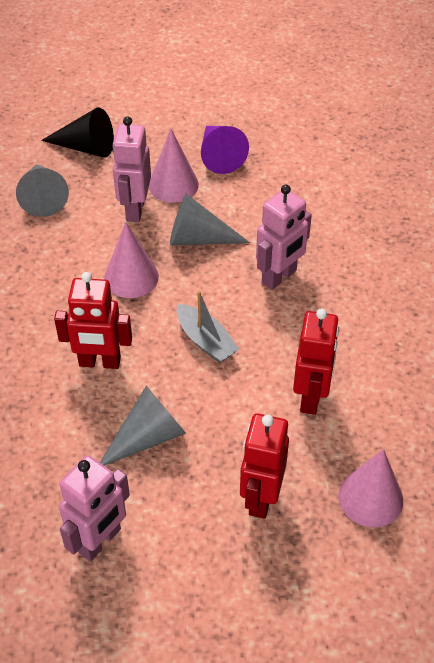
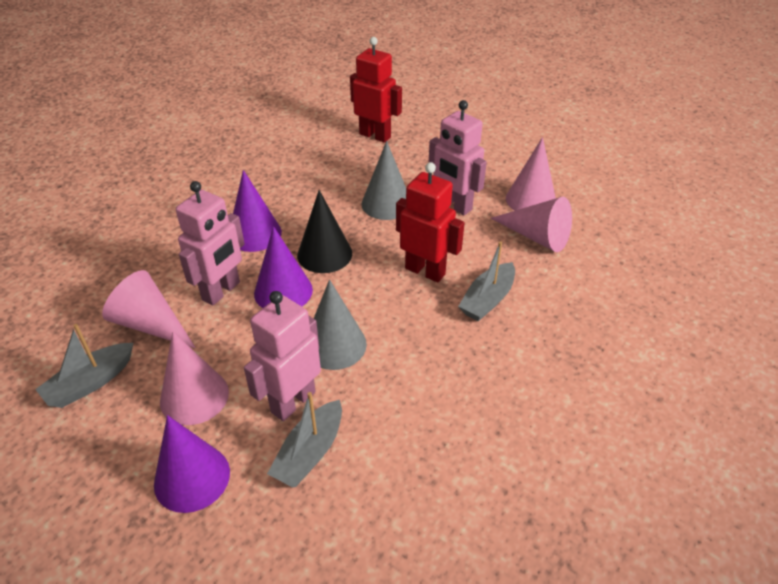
grey boat: [177,291,239,363] = 1 -> [35,324,133,408] [267,392,342,488] [458,241,515,321] = 3
grey cone: [16,164,69,217] [100,386,186,466] [170,194,250,245] = 3 -> [314,279,367,370] [362,141,406,220] = 2
pink cone: [104,222,159,298] [149,129,199,203] [338,449,403,528] = 3 -> [102,270,196,348] [160,332,229,425] [491,197,572,252] [506,137,556,211] = 4
purple cone: [201,126,249,174] = 1 -> [154,415,230,513] [233,170,282,252] [254,226,313,308] = 3
red robot: [54,272,132,369] [240,413,289,519] [293,308,339,415] = 3 -> [350,37,402,143] [396,162,464,283] = 2

